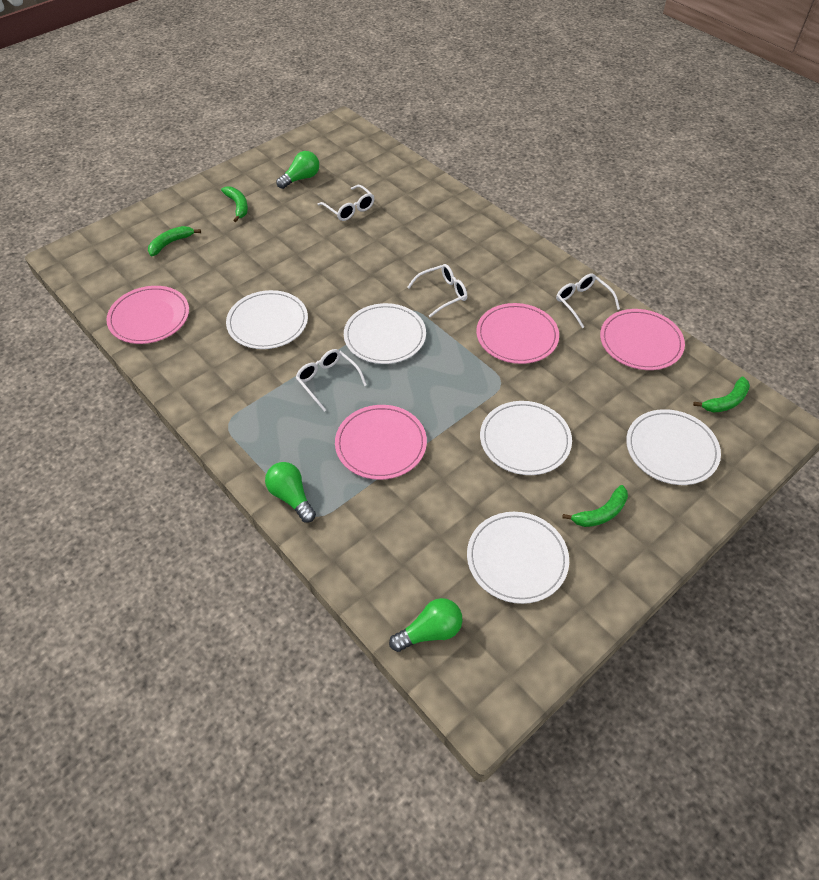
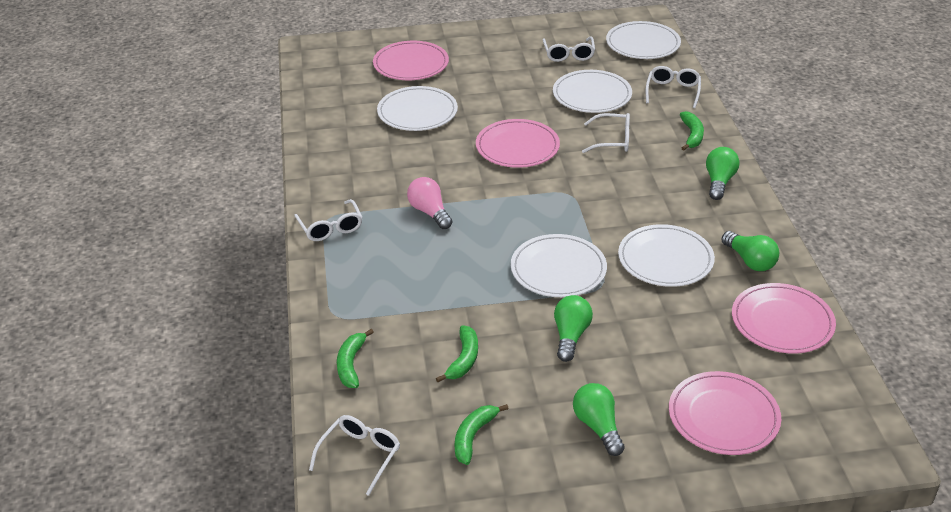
green light bulb: [265,462,316,523] [277,151,319,189] [389,598,463,652] = 3 -> [554,295,593,362] [573,383,625,456] [706,147,739,200] [722,231,779,271] = 4
pink light bulb: none = 0 -> [407,177,452,229] = 1
white glasses: [295,349,367,412] [318,185,375,221] [407,264,467,317] [556,273,620,328] = 4 -> [294,199,362,241] [309,415,400,496] [543,37,595,62] [582,113,630,153] [646,66,701,108] = 5

